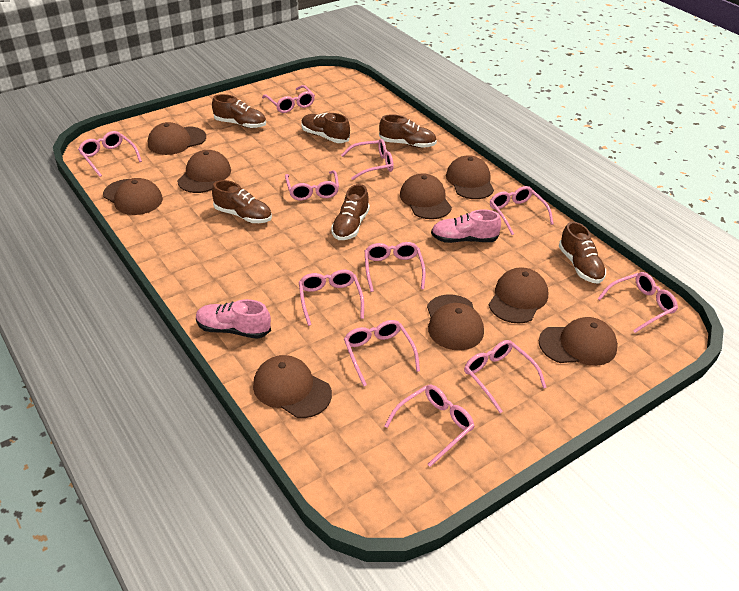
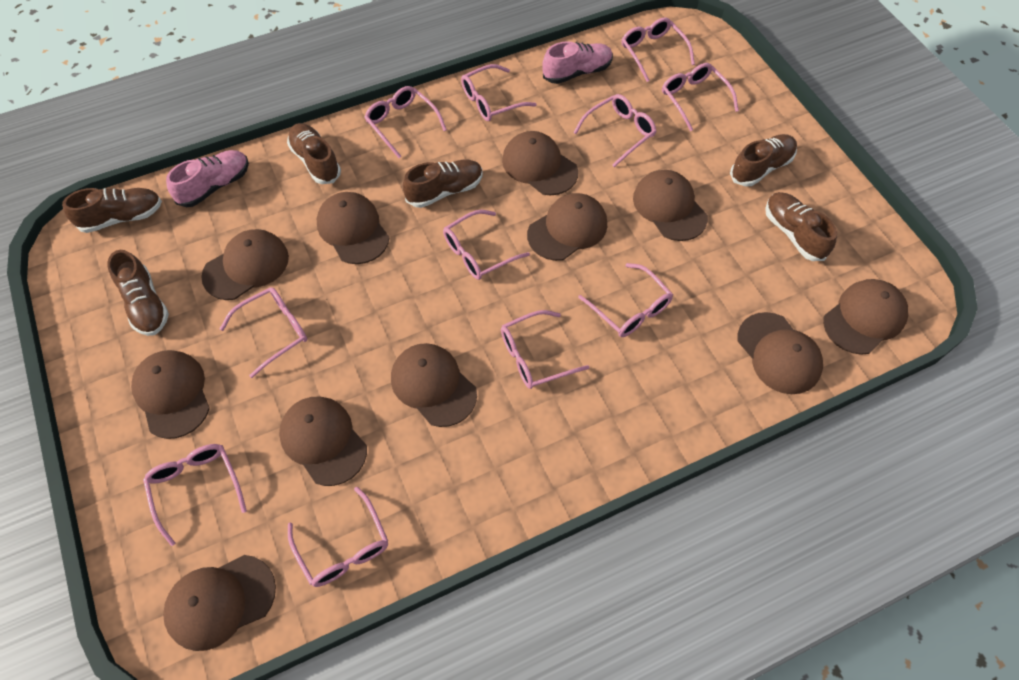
brown cap: [103,178,163,215] [148,122,206,155] [177,150,231,193] [253,355,332,418] [400,173,452,219] [427,294,484,350] [446,155,494,199] [489,267,548,324] [539,317,618,366] = 9 -> [131,350,210,439] [163,555,276,651] [201,229,289,300] [279,397,367,486] [317,192,389,264] [391,343,477,427] [502,131,578,195] [527,193,607,261] [633,170,708,241] [737,312,823,394] [823,279,908,354] = 11

